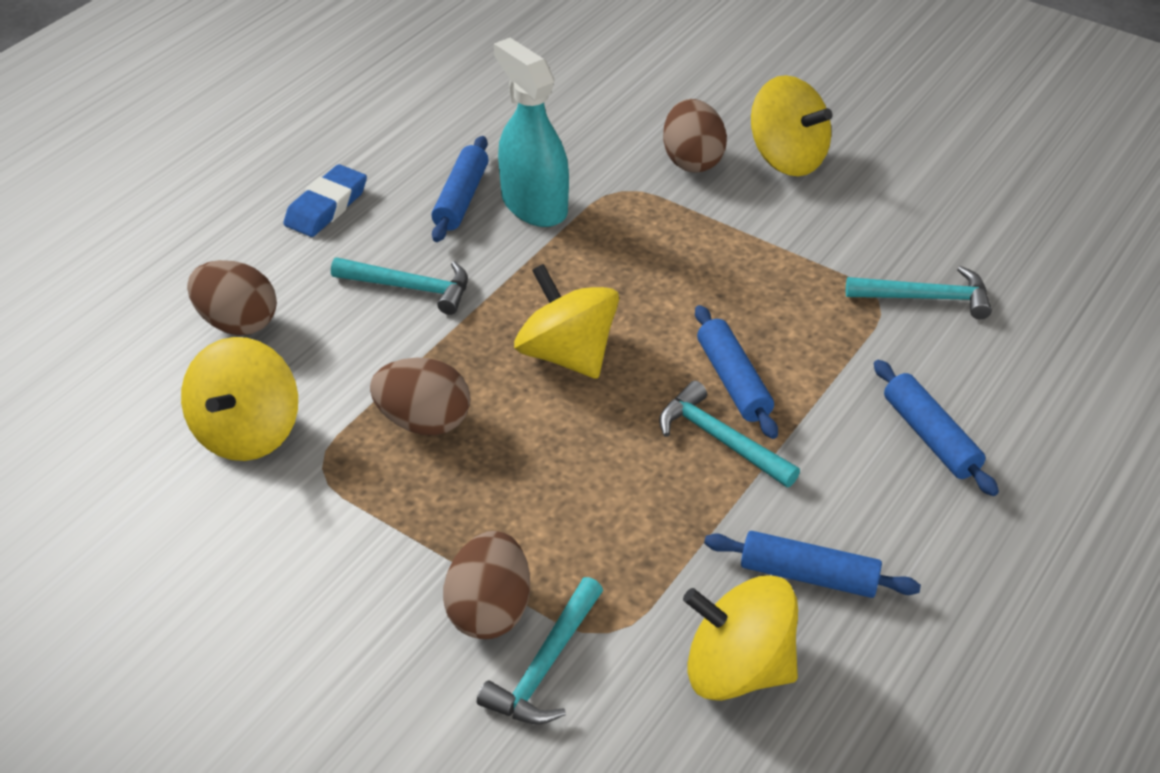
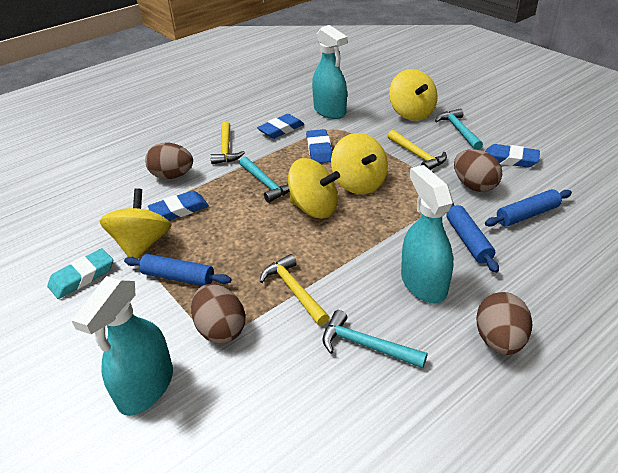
blue eraser: [283,164,367,237] = 1 -> [148,191,209,221] [257,114,304,139] [306,129,332,163] [485,144,540,167] = 4
blue rolling pin: [431,136,489,242] [695,305,778,439] [704,531,921,598] [874,360,999,496] = 4 -> [124,254,231,286] [446,203,499,273] [485,189,572,227] = 3
turquoise eraser: none = 0 -> [47,248,113,299] = 1
turquoise hammer: [331,257,468,315] [477,577,603,724] [659,381,800,487] [846,266,992,319] = 4 -> [239,156,289,203] [323,310,427,368] [435,108,483,150] = 3
turquoise spray bottle: [494,38,569,227] = 1 -> [71,276,173,416] [312,25,347,119] [401,165,453,303] = 3
yellow hammer: none = 0 -> [210,121,245,164] [260,254,329,326] [388,130,447,170] = 3

